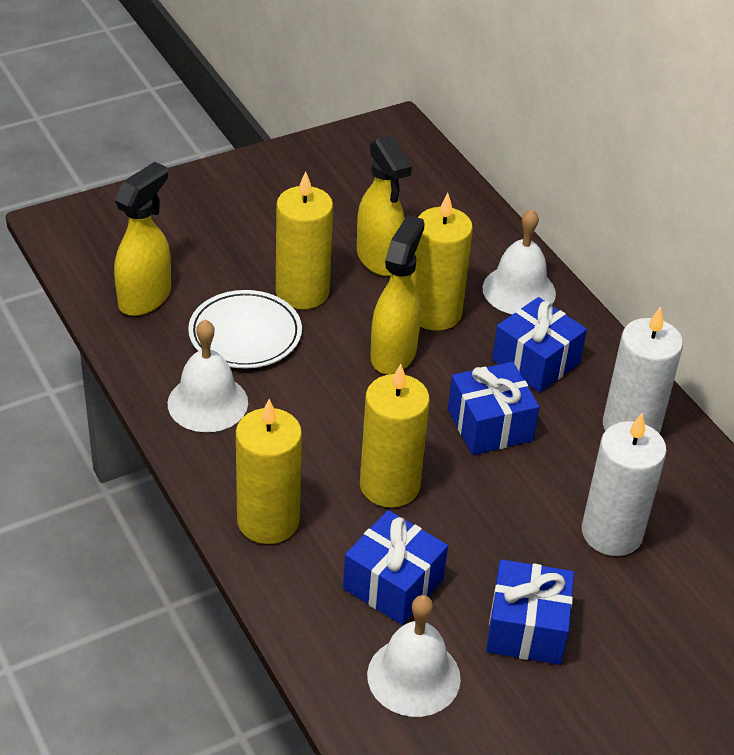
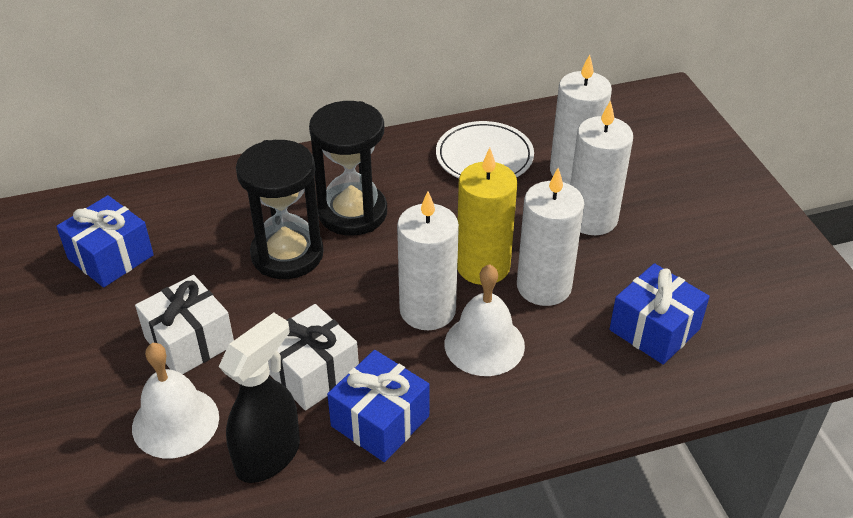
black hourglass: none = 0 -> [236,140,324,279] [309,101,387,236] = 2
black spray bottle: none = 0 -> [218,313,300,483] = 1
blue gift: [343,510,448,625] [448,362,539,455] [486,559,574,665] [492,297,587,393] = 4 -> [56,195,154,288] [327,350,429,462] [609,263,710,365] = 3
white bell: [168,319,248,432] [367,595,461,717] [483,209,556,314] = 3 -> [132,343,219,458] [445,264,525,376] = 2
white candle: [582,413,667,556] [603,306,683,434] = 2 -> [397,191,459,330] [517,168,584,306] [550,54,612,184] [570,100,633,235] = 4
white gift: none = 0 -> [135,275,234,374] [268,304,359,411] = 2
yellow candle: [236,399,302,544] [276,171,333,309] [360,364,430,508] [411,193,473,331] = 4 -> [457,148,517,285] = 1
yellow spray bottle: [114,162,171,316] [357,135,412,276] [370,215,425,374] = 3 -> none = 0

